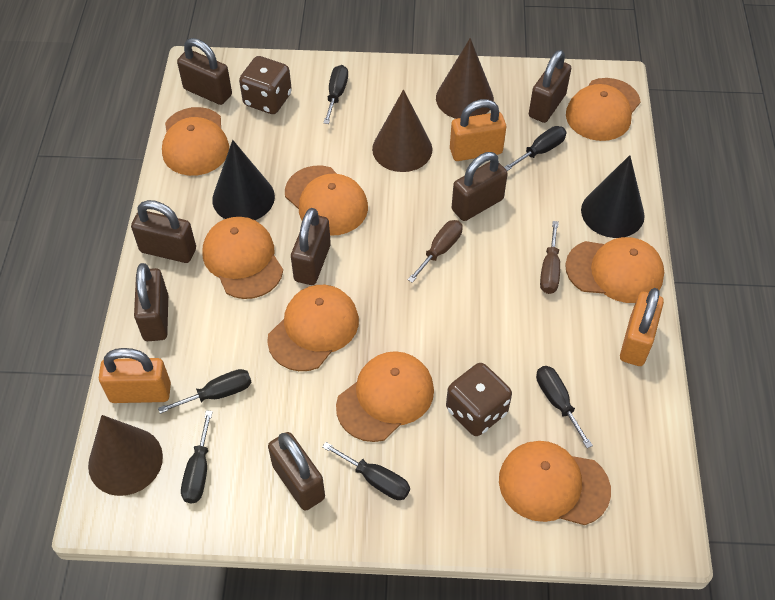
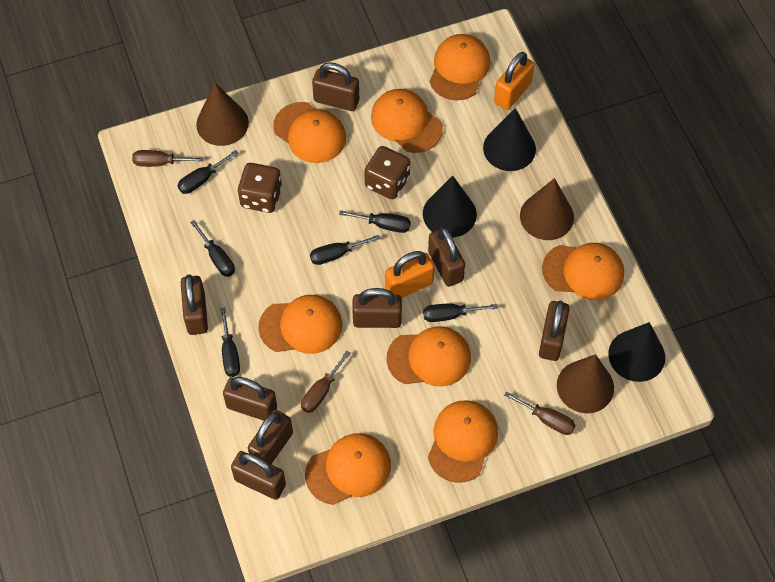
black cone: [212,140,275,220] [581,155,645,238] = 2 -> [423,176,477,238] [483,108,536,171] [608,322,665,382] = 3
brown padlock: [131,200,196,263] [134,263,168,341] [177,38,232,105] [268,432,325,511] [291,208,331,285] [452,152,508,221] [529,50,571,123] = 7 -> [181,274,208,335] [223,377,277,421] [231,451,286,500] [248,410,293,464] [312,62,359,111] [352,288,402,328] [428,227,465,287] [539,300,570,361] = 8
brown screwdriver: [408,220,463,283] [540,221,560,294] = 2 -> [132,150,204,167] [301,351,351,413] [504,391,576,435] = 3
orange padlock: [99,348,171,403] [450,99,506,161] [620,288,664,366] = 3 -> [385,251,434,298] [494,52,534,110] = 2

